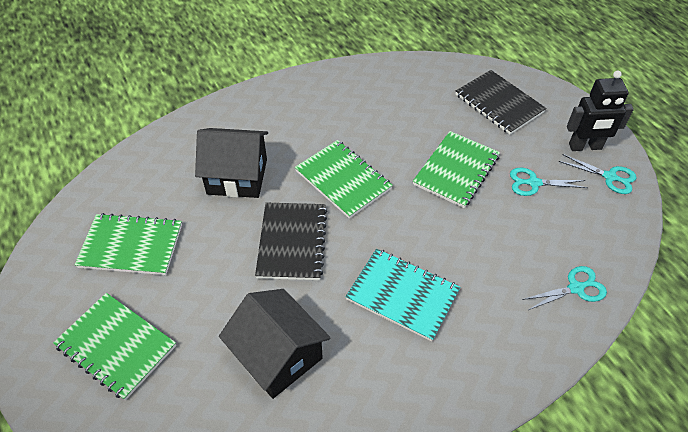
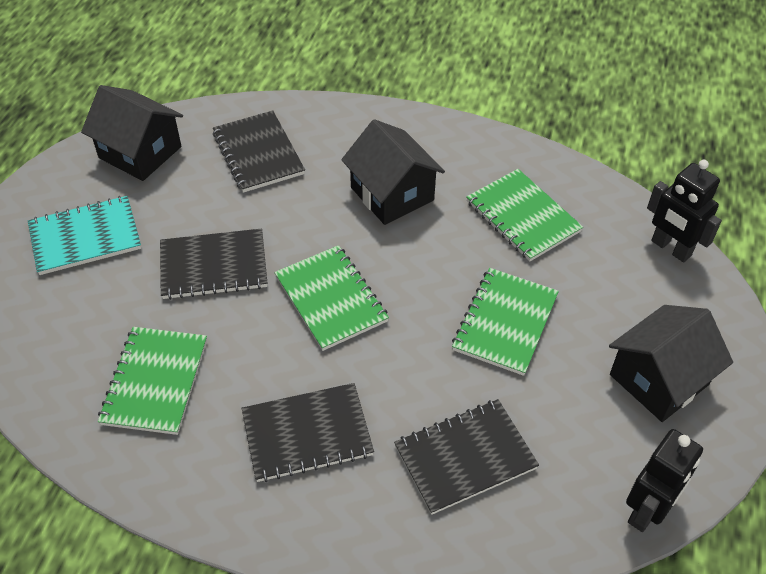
black house: [195,128,268,198] [219,289,331,399] = 2 -> [81,85,183,181] [341,119,445,225] [609,305,733,422] = 3
black notebook: [255,203,327,280] [456,70,546,135] = 2 -> [160,229,267,300] [213,111,305,193] [242,383,374,482] [394,399,539,515] = 4
black robot: [567,71,634,151] = 1 -> [626,429,703,532] [647,160,722,263] = 2
turquoise scissors: [510,168,588,196] [522,266,607,310] [559,154,636,194] = 3 -> none = 0

